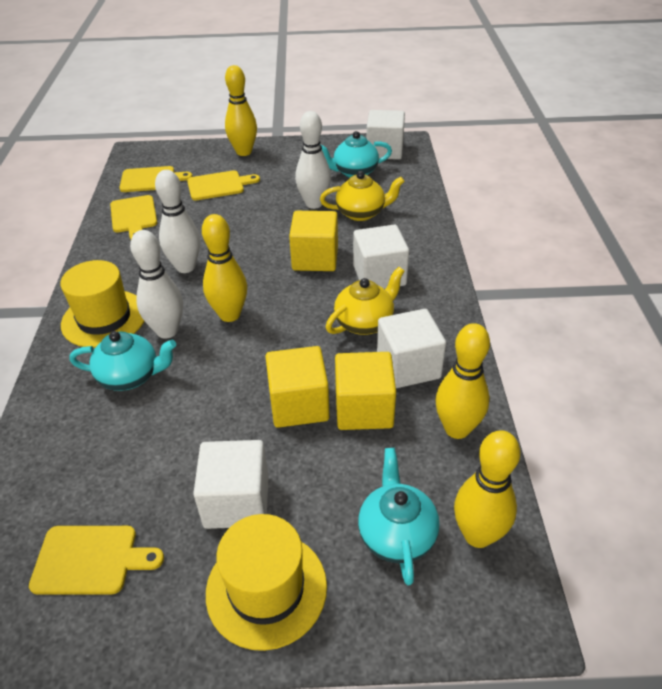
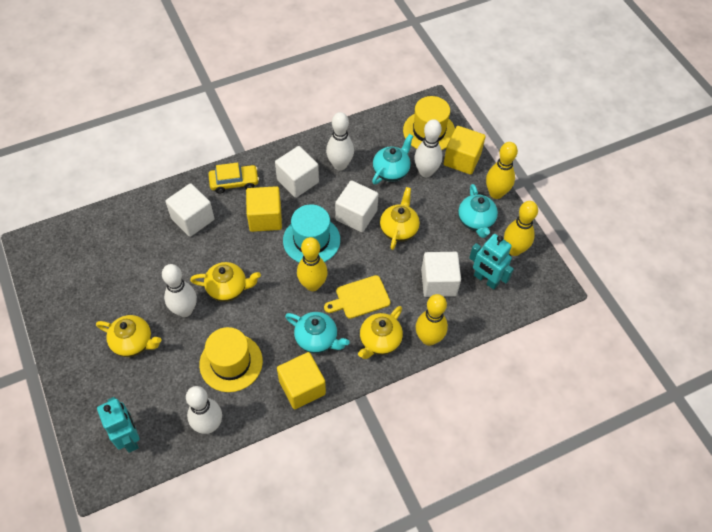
turquoise hat: none = 0 -> [283,205,340,262] = 1
turquoise robot: none = 0 -> [97,397,139,453] [469,234,514,289] = 2
white bowling pin: [130,230,183,339] [155,170,200,273] [295,111,331,209] = 3 -> [162,264,197,317] [186,386,222,434] [326,112,354,171] [414,119,443,177] = 4
yellow car: none = 0 -> [208,163,259,193] = 1
yellow cutting board: [29,526,164,594] [110,195,157,240] [119,166,193,192] [187,170,260,200] = 4 -> [324,275,390,319] = 1
yellow teapot: [320,171,405,221] [326,267,404,335] = 2 -> [96,315,161,357] [190,262,261,302] [358,306,403,359] [380,187,420,250] = 4

